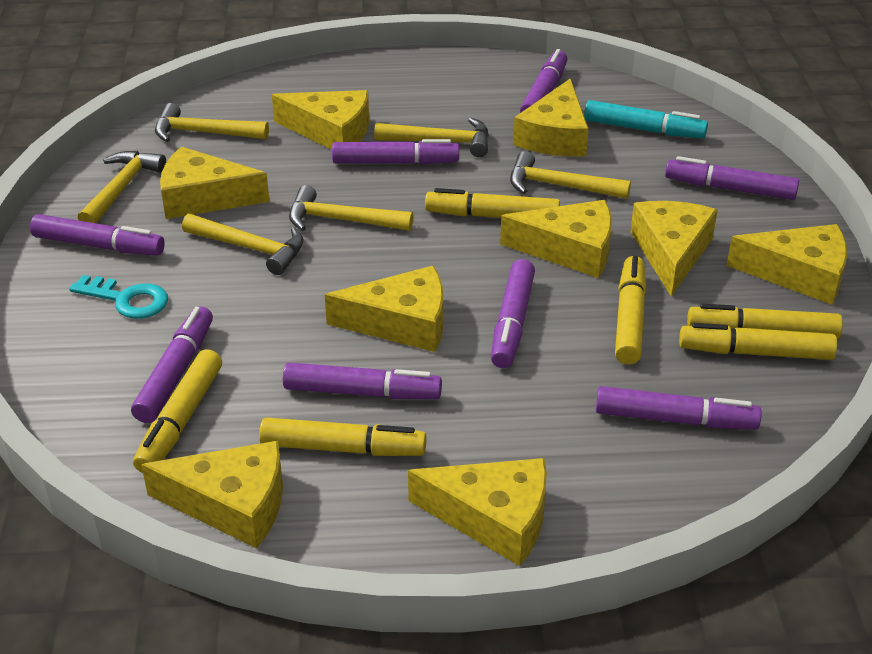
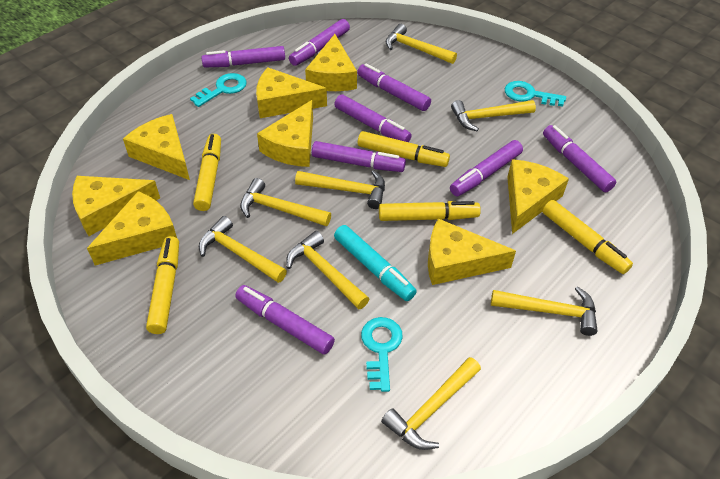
turquoise key: [69,275,168,319] = 1 -> [190,73,247,107] [361,317,403,392] [505,81,566,107] = 3
yellow cheese: [141,441,283,549] [160,147,270,219] [272,90,369,149] [325,266,443,352] [408,458,547,566] [500,200,612,278] [513,79,589,157] [631,201,718,297] [726,224,847,305] = 9 -> [72,176,160,236] [87,191,177,265] [123,114,190,180] [256,67,327,118] [257,100,313,167] [305,34,357,91] [428,218,516,285] [507,159,569,234] = 8
yellow hammer: [78,151,166,223] [155,103,269,142] [182,214,304,275] [289,185,414,231] [374,118,489,157] [510,151,631,199] = 6 -> [199,216,287,283] [240,178,331,226] [286,231,369,310] [295,170,385,209] [381,357,481,450] [386,24,457,64] [451,100,536,131] [491,286,598,336] = 8
yellow marker: [133,349,222,473] [259,417,427,456] [425,188,560,218] [615,256,646,365] [679,323,837,360] [687,304,843,339] = 6 -> [146,236,179,334] [193,134,221,211] [358,131,450,167] [379,201,481,221] [542,200,633,274] = 5

